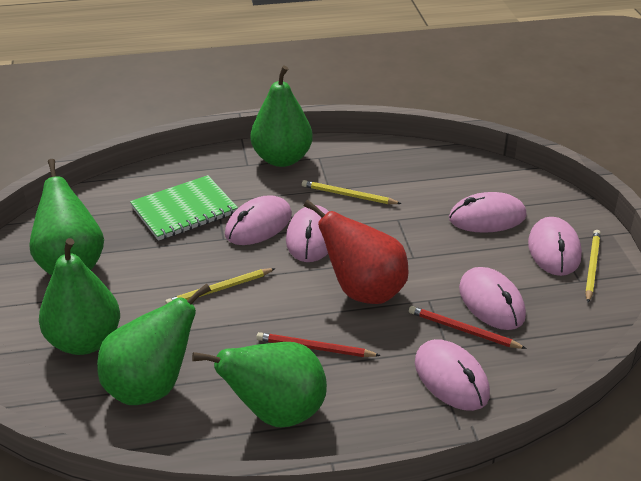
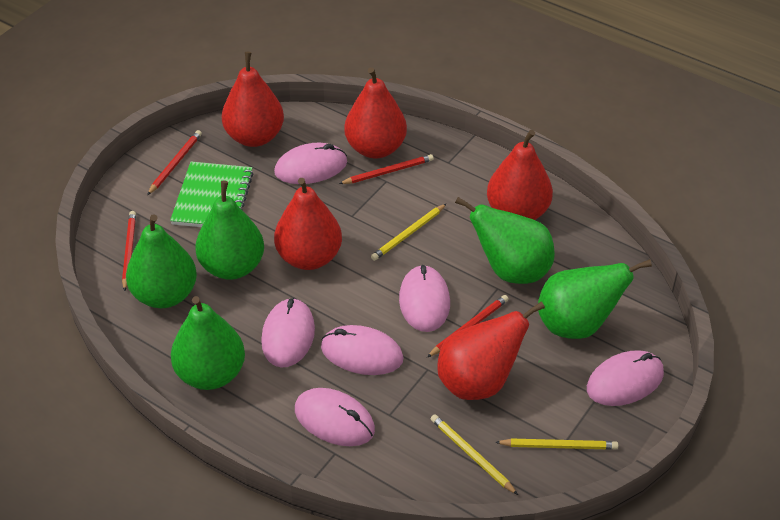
red pear: [304,200,409,304] = 1 -> [222,52,284,147] [274,178,342,270] [344,67,407,158] [437,301,545,400] [487,130,553,220] = 5
red pencil: [256,332,381,357] [409,306,527,349] = 2 -> [122,211,136,292] [147,130,202,195] [339,154,434,184] [427,295,509,357] = 4

